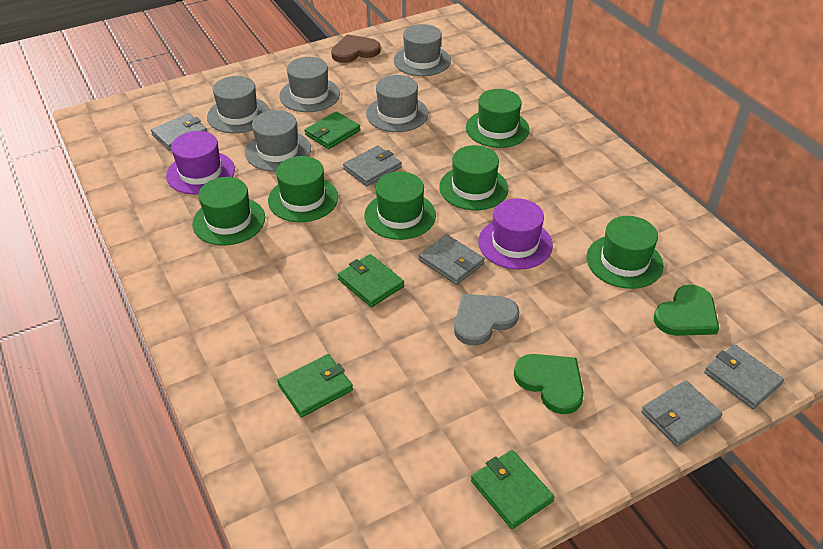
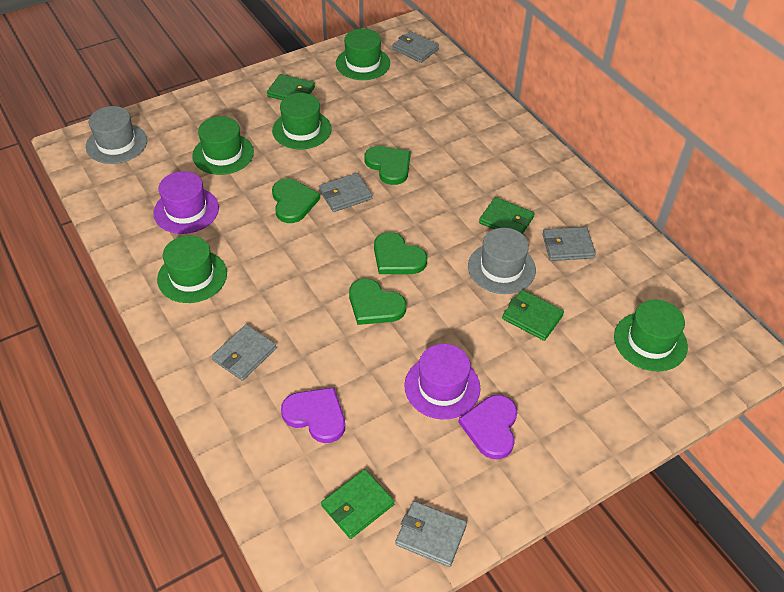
brown heart: [331,34,381,63] = 1 -> none = 0
green hat: [192,177,265,246] [268,156,338,222] [364,172,436,240] [439,145,508,210] [466,89,529,148] [586,216,664,289] = 6 -> [157,236,227,303] [192,116,254,175] [272,93,331,149] [336,29,390,80] [614,300,688,371] = 5
green heart: [514,354,584,414] [654,285,719,336] = 2 -> [272,179,320,223] [349,279,406,325] [365,146,411,185] [374,232,427,274] = 4
grey hat: [207,76,270,133] [245,110,311,171] [279,57,340,112] [366,75,428,132] [393,24,451,76] = 5 -> [86,106,147,164] [468,228,536,294] = 2
grey heart: [454,294,519,346] = 1 -> none = 0
purple heart: none = 0 -> [281,387,345,443] [458,395,518,459] = 2

